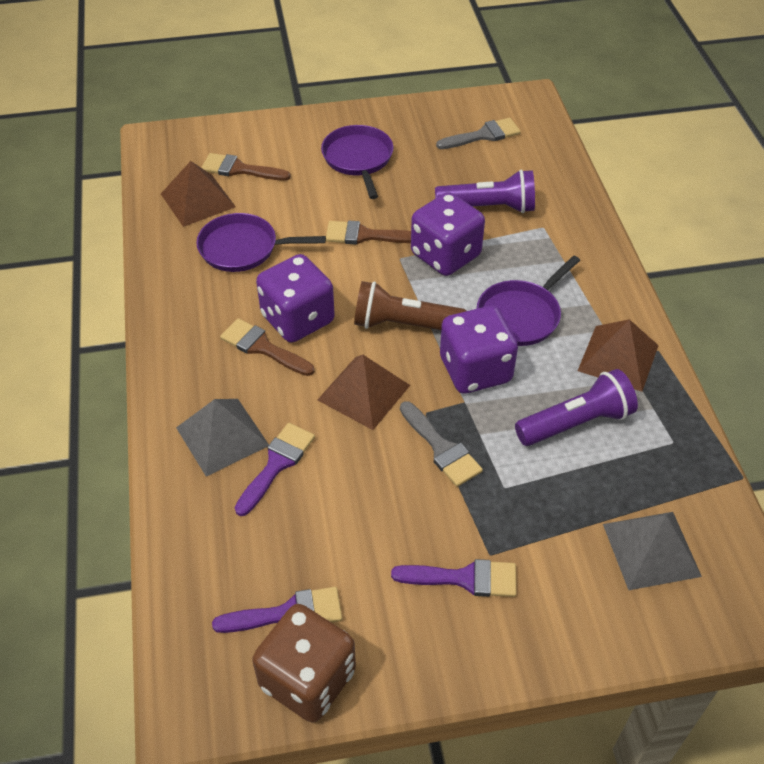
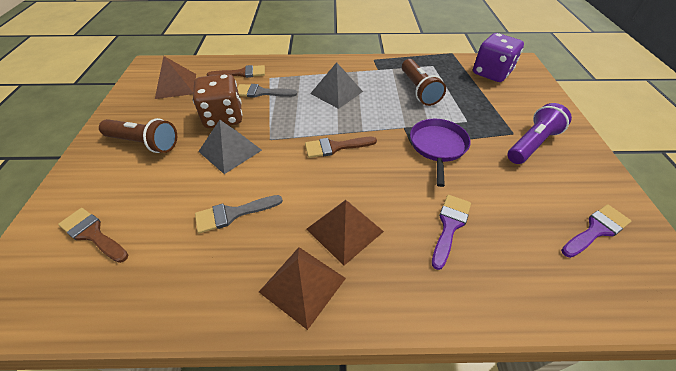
brown flashlight: [354,281,466,330] = 1 -> [99,118,177,153] [402,59,446,106] = 2
purple brush: [212,587,342,633] [235,423,315,516] [391,559,517,597] = 3 -> [432,195,471,270] [561,204,631,258] = 2
purple dice: [256,254,335,342] [411,192,485,276] [440,306,518,394] = 3 -> [473,33,524,82] = 1
purple flashlight: [435,170,535,213] [515,369,638,446] = 2 -> [508,103,572,164] = 1
purple pan: [196,213,326,272] [321,125,393,199] [477,256,580,346] = 3 -> [410,119,471,187] = 1

